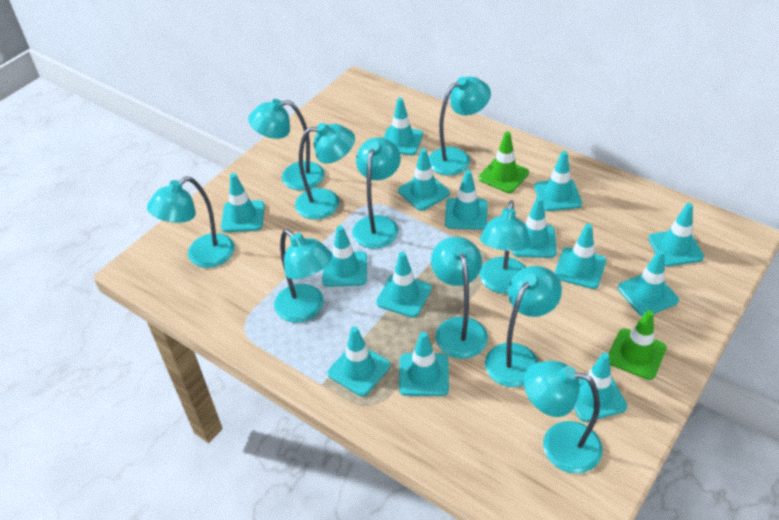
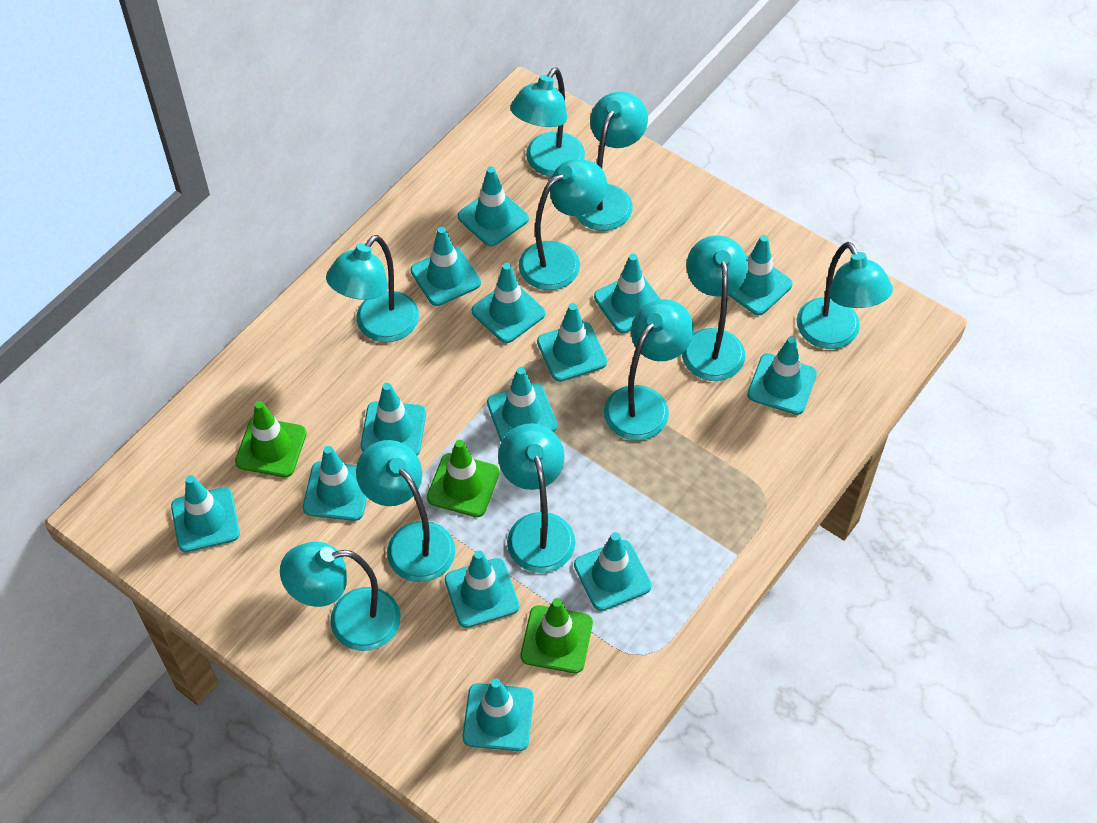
green traffic cone: [479,131,529,193] [609,310,667,380] = 2 -> [235,401,307,477] [427,440,499,517] [521,598,593,673] = 3

